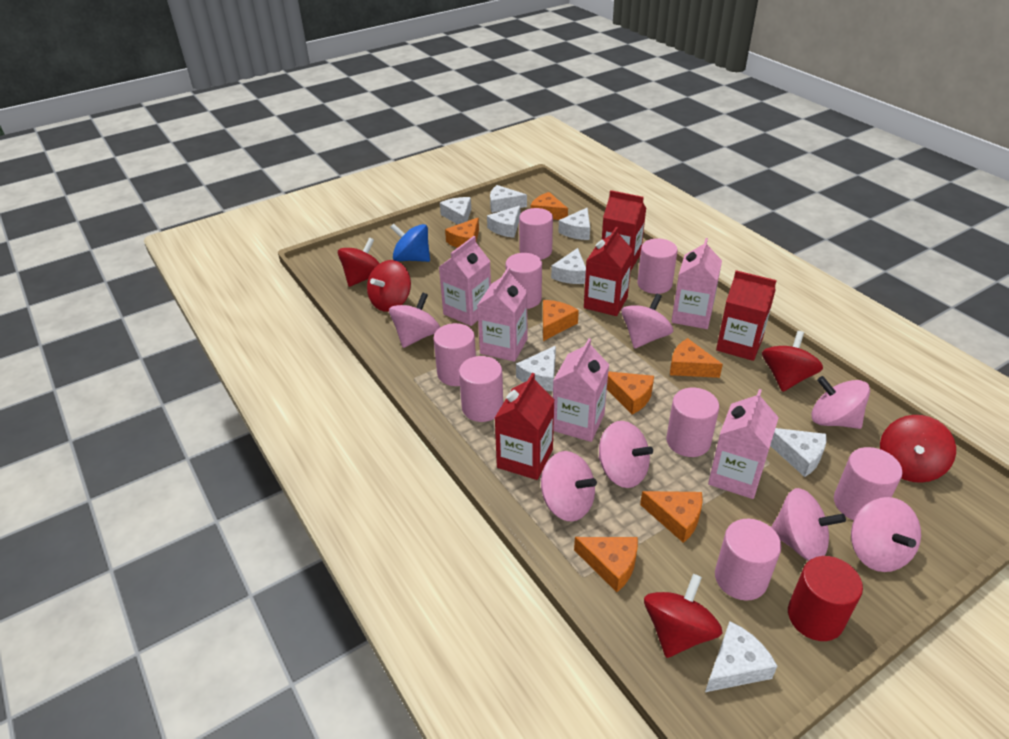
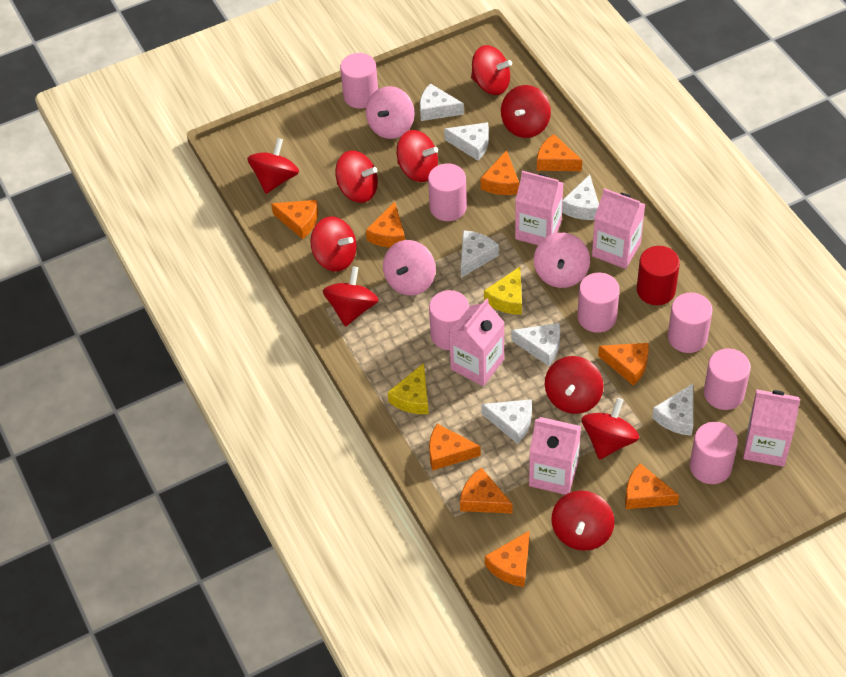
blue spinning top: [390,223,430,262] = 1 -> none = 0
orange cheese: [445,218,479,248] [531,192,568,220] [543,300,579,341] [574,537,638,592] [607,371,654,415] [640,491,703,543] [670,338,723,378] = 7 -> [271,200,318,239] [366,202,405,248] [429,424,481,471] [460,467,512,513] [481,150,519,195] [485,530,530,587] [537,134,582,171] [598,343,649,386] [625,463,679,509] = 9
pink cylinder: [433,323,476,386] [459,356,503,422] [506,253,542,309] [519,208,553,260] [637,238,678,294] [666,388,719,457] [715,519,781,601] [834,447,903,520] = 8 -> [340,53,378,109] [428,163,467,221] [429,290,469,350] [577,273,620,333] [668,292,712,353] [690,422,738,484] [704,348,751,410] = 7
pink spinning top: [389,292,440,348] [541,451,597,522] [599,421,653,488] [621,294,673,349] [771,488,846,561] [811,376,870,429] [851,497,921,572] = 7 -> [366,86,415,139] [383,240,436,296] [534,233,590,288] = 3
red carton: [495,373,555,480] [584,226,633,316] [602,190,646,270] [716,270,777,361] = 4 -> none = 0
red spinning top: [338,237,380,287] [367,260,411,312] [644,574,722,658] [762,331,823,392] [880,415,956,483] = 5 -> [247,138,299,194] [310,216,357,271] [323,266,379,327] [335,150,378,203] [397,130,438,182] [471,45,512,95] [501,85,551,138] [545,356,604,414] [551,491,614,551] [581,398,639,460] = 10
white cheese: [440,197,471,224] [487,206,520,238] [490,185,527,213] [516,346,556,391] [551,248,586,284] [558,207,590,240] [705,621,777,692] [770,428,827,477] = 8 -> [420,83,464,121] [444,122,489,161] [461,230,499,278] [481,399,532,444] [511,323,560,366] [562,175,599,220] [652,384,693,436] = 7
yellow cheese: none = 0 -> [388,363,429,414] [484,267,522,315] = 2

